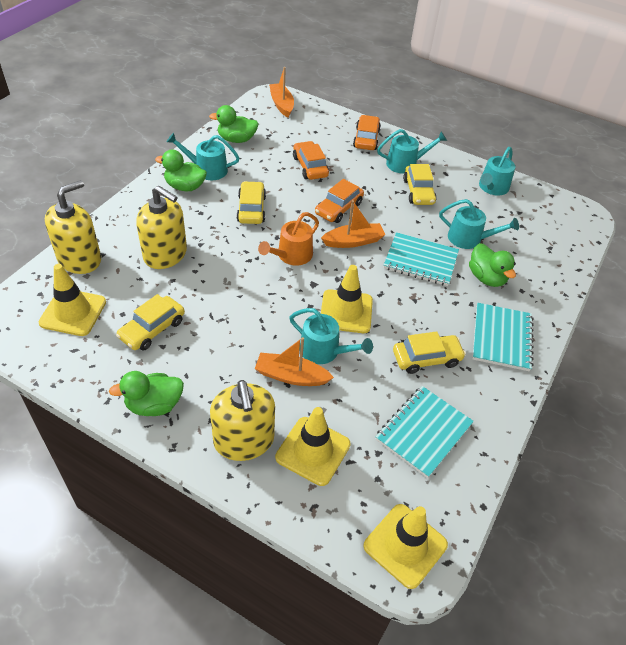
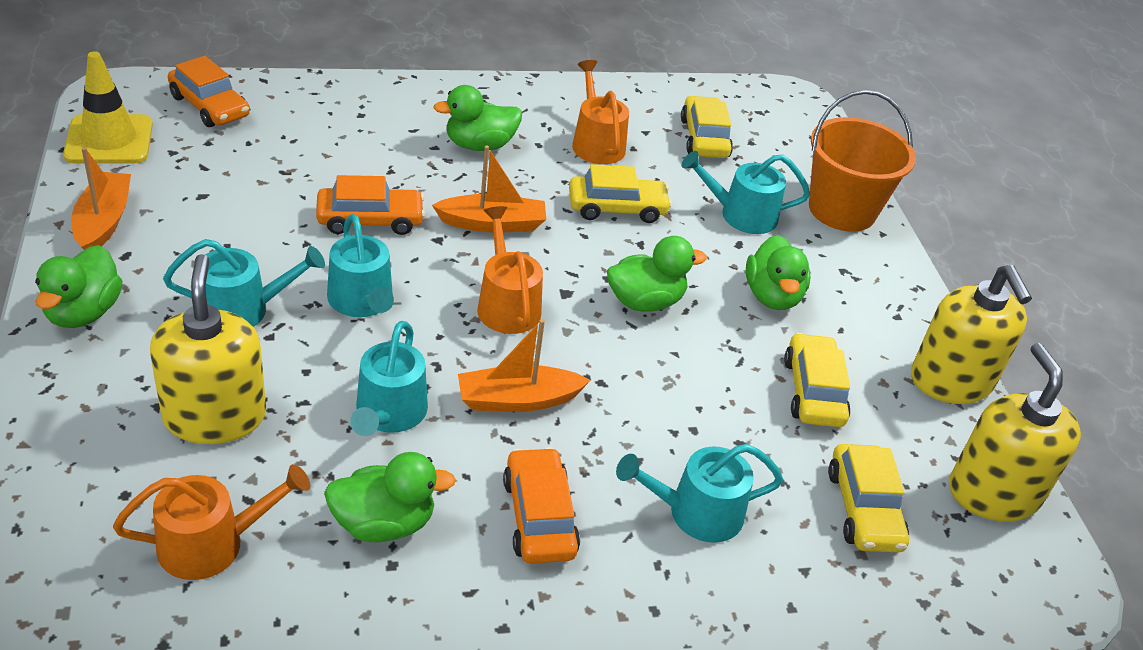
green duck: [109,371,184,416] [155,149,207,191] [209,105,259,143] [469,243,516,287] = 4 -> [35,245,123,328] [324,452,456,542] [433,85,522,151] [607,236,707,312] [746,235,811,310] = 5
orange bucket: none = 0 -> [809,90,916,232] = 1
orange watering can: [258,212,319,266] = 1 -> [113,464,310,580] [477,206,543,334] [572,60,629,164] = 3
turquoise notebook: [375,386,474,478] [384,232,459,286] [472,303,533,371] = 3 -> none = 0
yellow traffic cone: [39,264,106,336] [275,407,351,486] [321,265,373,333] [363,504,448,589] = 4 -> [63,51,153,163] = 1

